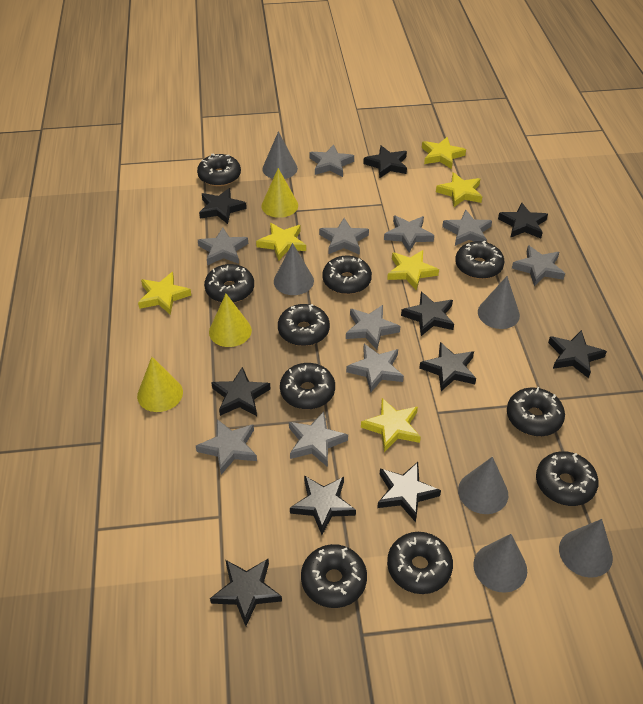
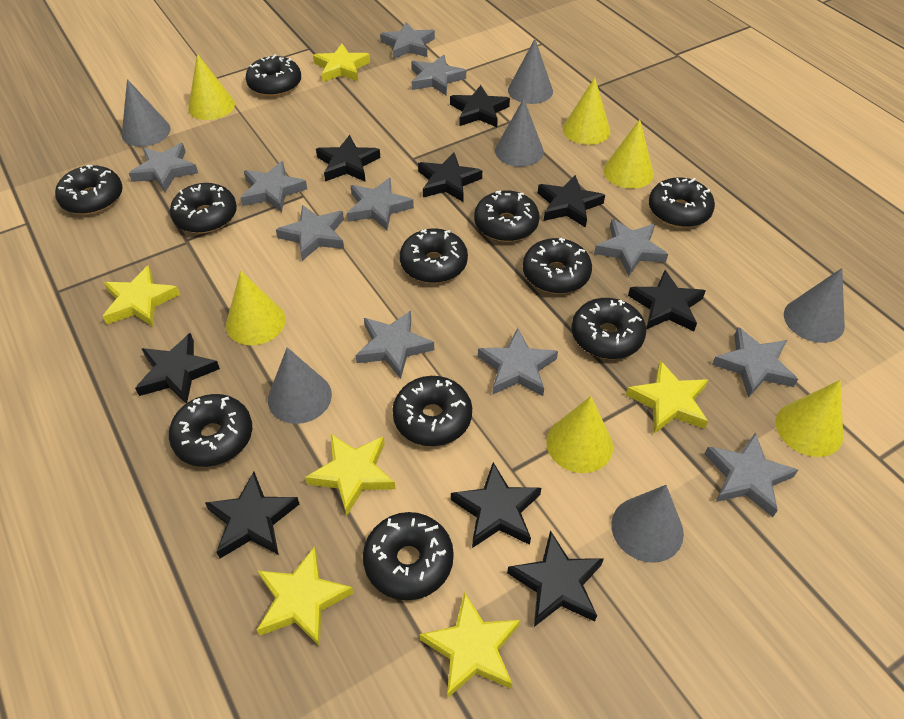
black donut: [197,154,241,186] [204,264,254,303] [278,304,330,346] [280,363,335,409] [301,544,367,608] [322,256,372,294] [387,532,453,594] [455,241,505,279] [507,387,565,436] [536,451,599,506] = 10 -> [55,165,123,215] [169,394,252,467] [170,183,237,233] [246,54,301,97] [363,512,454,600] [392,376,472,446] [400,228,468,283] [474,190,540,242] [523,238,592,294] [571,298,646,359] [649,177,715,228] = 11
black star: [199,188,247,224] [210,559,282,626] [211,367,271,416] [290,476,356,535] [363,145,407,178] [377,462,441,522] [401,292,454,336] [419,342,476,391] [498,202,548,238] [548,330,607,378] = 10 -> [135,333,220,403] [205,472,299,558] [316,135,380,182] [418,152,482,202] [450,85,510,127] [451,462,541,548] [507,531,604,627] [538,175,605,228] [628,270,706,331] = 9
grey star: [196,419,257,475] [198,227,248,266] [289,412,348,467] [309,144,354,177] [319,218,369,255] [346,305,400,350] [346,344,404,393] [384,215,434,252] [442,210,492,246] [512,245,565,286] = 10 -> [129,143,198,192] [240,161,307,212] [276,205,344,261] [347,177,414,230] [355,310,434,379] [380,22,435,59] [411,55,466,95] [478,328,558,396] [594,219,668,276] [705,433,798,517] [712,327,798,398] = 11
yellow cone: [137,357,183,412] [209,294,252,347] [262,168,298,218] = 3 -> [188,54,235,120] [226,271,286,345] [546,396,613,473] [563,77,610,145] [603,119,654,189] [776,380,843,457] = 6

